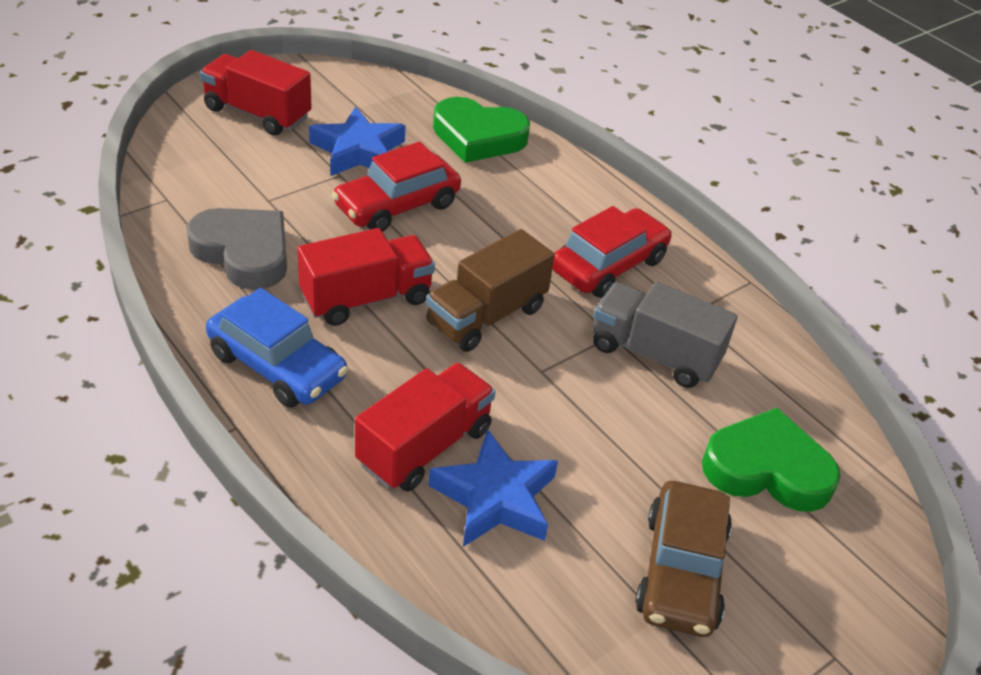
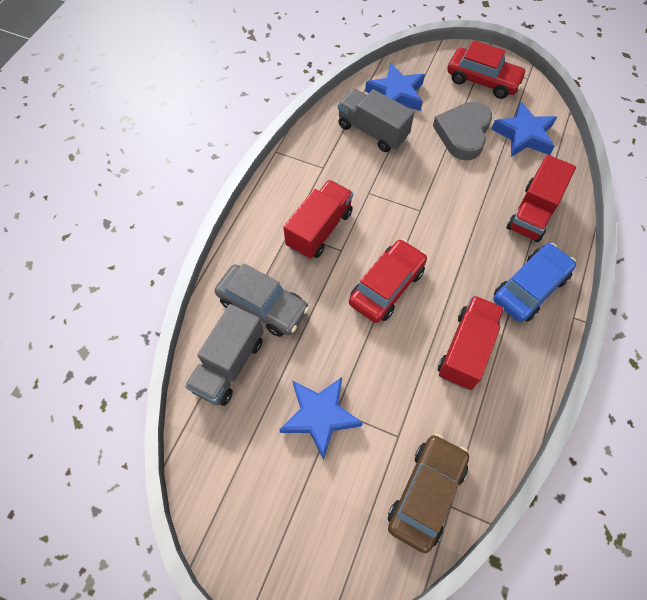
blue star: [309,106,406,176] [428,429,558,547] = 2 -> [279,377,363,460] [365,63,425,111] [491,102,557,157] = 3
brown truck: [426,229,555,352] = 1 -> none = 0
green heart: [433,97,530,163] [702,408,841,512] = 2 -> none = 0
grey car: none = 0 -> [215,263,309,337] = 1
grey truck: [593,282,738,388] = 1 -> [185,304,264,406] [338,89,414,152] = 2

